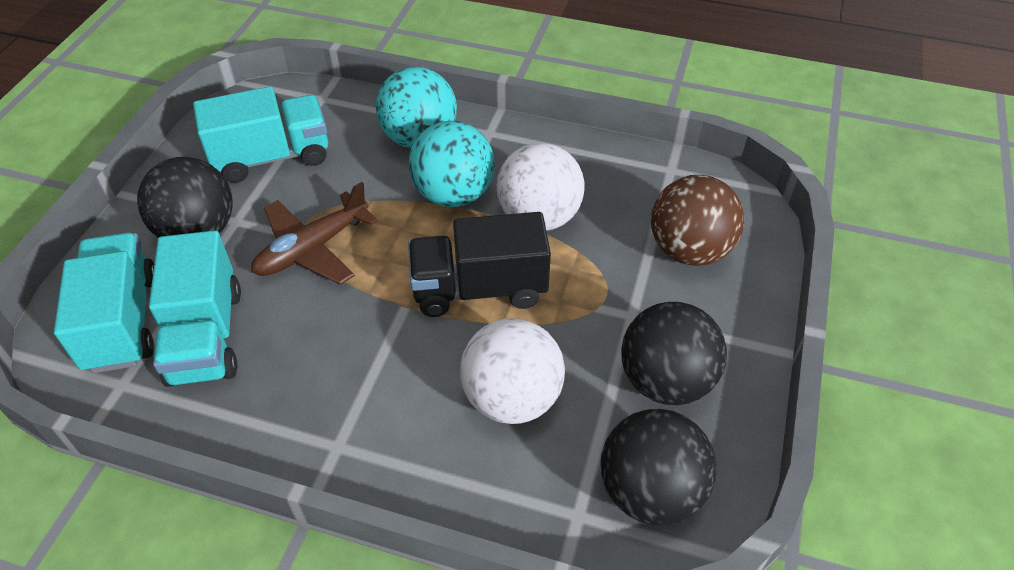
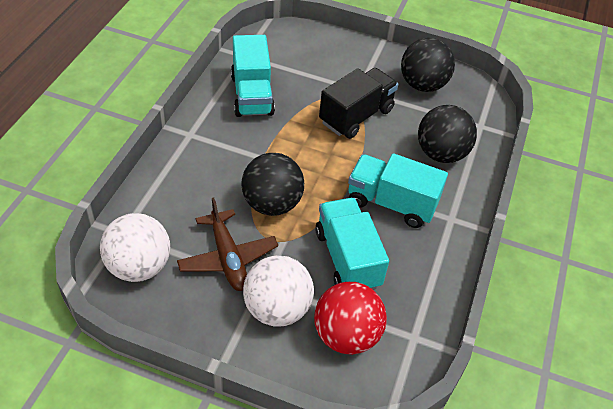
brown ball: [651,175,744,266] = 1 -> none = 0
red ball: none = 0 -> [314,282,387,355] = 1
turquoise ball: [376,67,457,148] [409,121,495,207] = 2 -> none = 0

